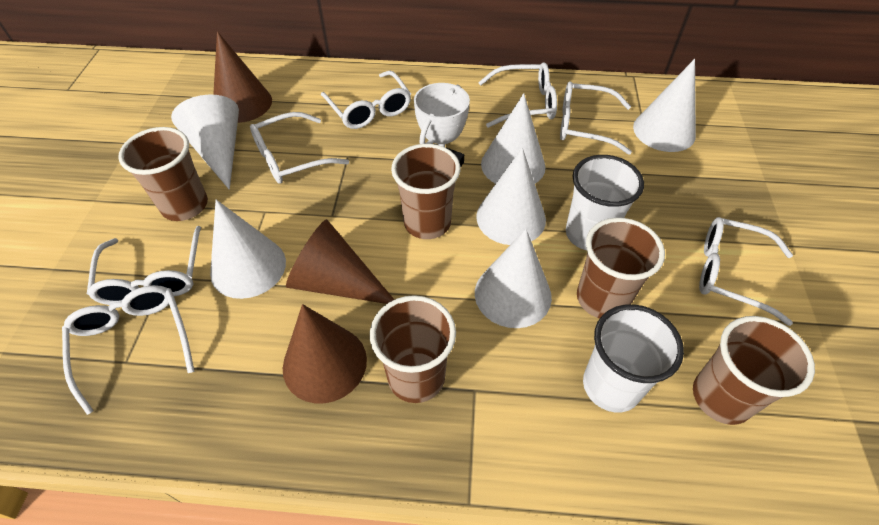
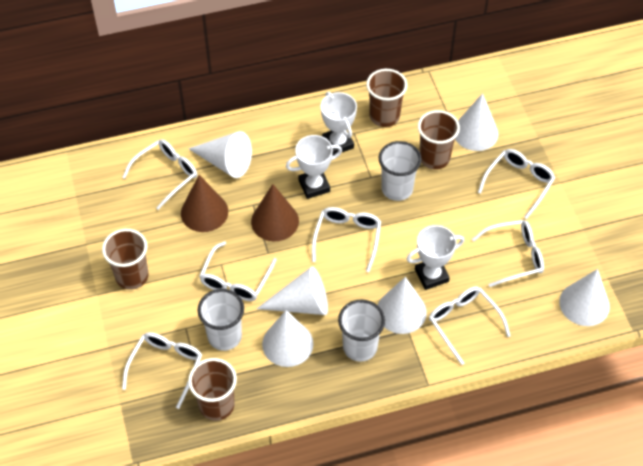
brown cone: [213,31,272,123] [283,304,367,403] [286,219,394,304] = 3 -> [181,175,228,232] [251,184,299,241] = 2
brown cup: [119,127,208,221] [370,295,456,403] [391,144,460,239] [577,218,665,318] [693,316,815,425] = 5 -> [102,229,149,290] [188,358,237,421] [366,69,407,127] [418,110,460,169] = 4
white cup: [566,155,644,250] [583,304,684,412] = 2 -> [197,289,244,351] [338,300,385,362] [379,141,422,201] = 3
white trophy: [414,83,470,168] = 1 -> [286,135,342,199] [321,92,357,156] [407,225,464,290] = 3

